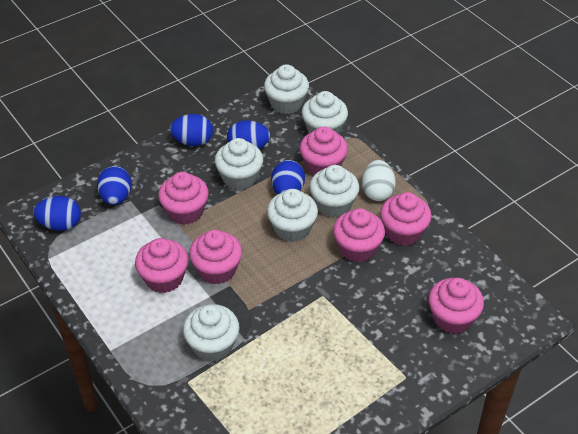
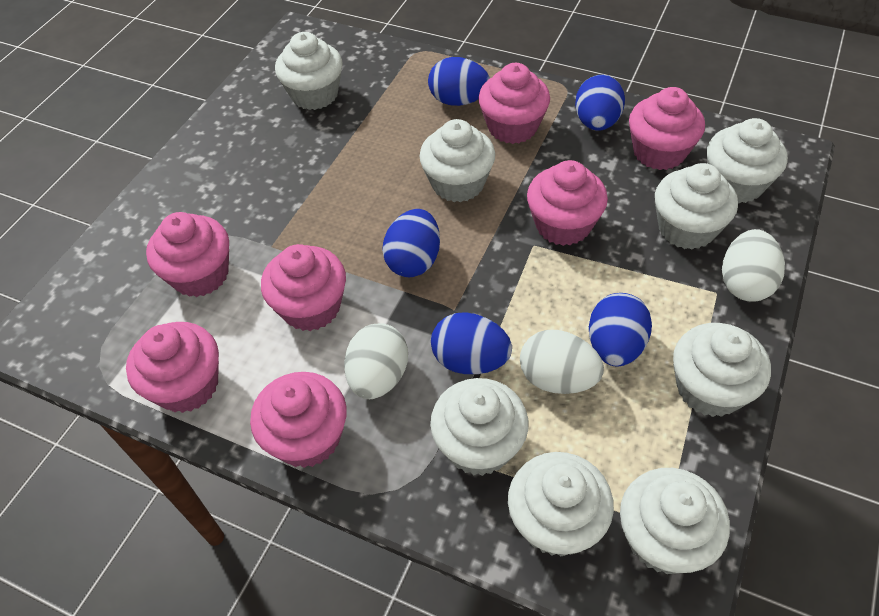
white cupcake: [183,304,239,362] [215,138,263,190] [264,64,309,114] [267,189,318,242] [302,91,348,134] [310,165,359,218] = 6 -> [275,32,343,110] [419,119,495,202] [430,378,529,476] [508,452,614,556] [620,468,730,574] [655,163,738,250] [673,323,771,417] [707,118,788,203] = 8
white egg: [362,160,396,201] = 1 -> [344,323,408,399] [520,330,604,394] [722,229,785,302] = 3

